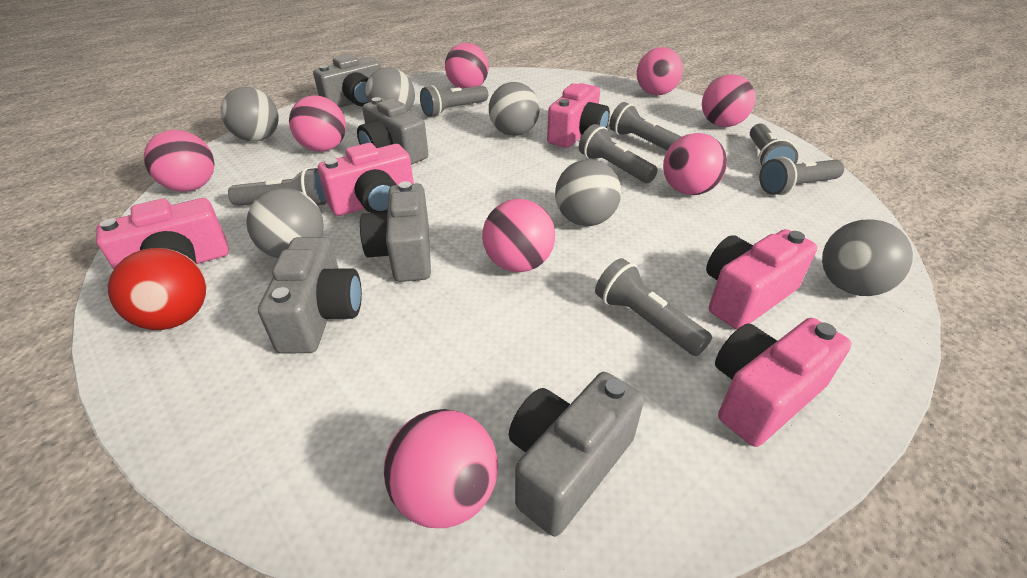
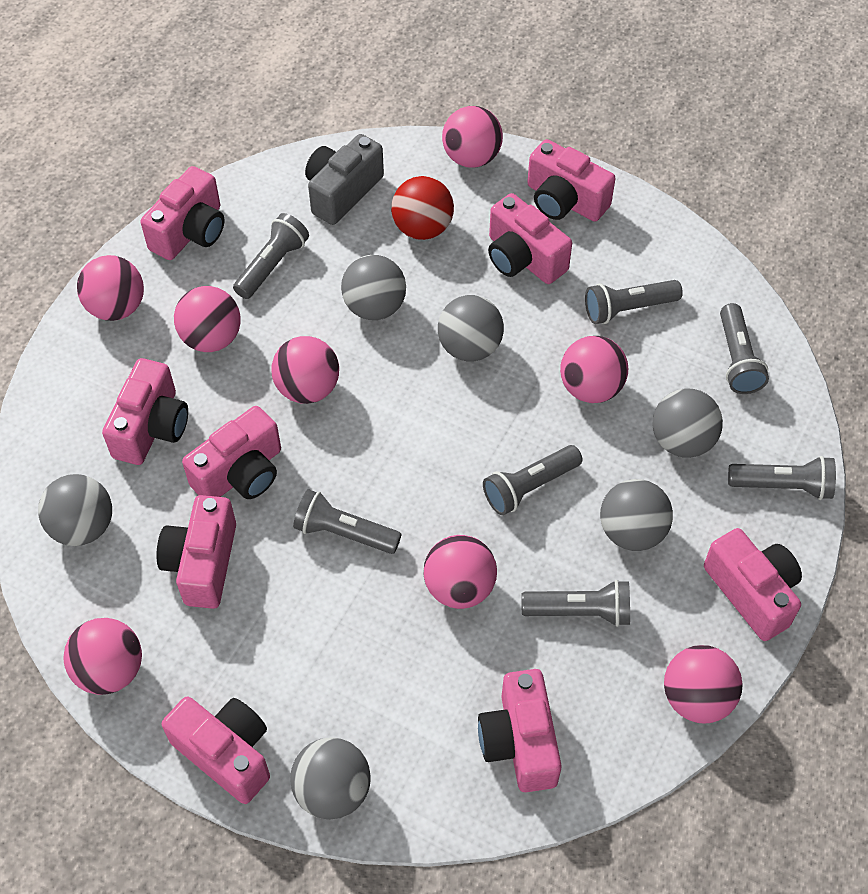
grey camera: [258,237,362,354] [313,54,381,108] [357,97,428,165] [360,181,431,282] [509,372,644,537] = 5 -> [305,134,384,225] = 1
pink camera: [96,198,229,270] [318,143,414,216] [547,83,610,148] [706,229,817,329] [715,318,852,447] = 5 -> [102,358,188,465] [141,166,225,260] [156,495,236,609] [162,697,270,804] [182,406,281,499] [478,669,562,792] [488,193,572,284] [527,139,616,222] [704,528,802,641] = 9

